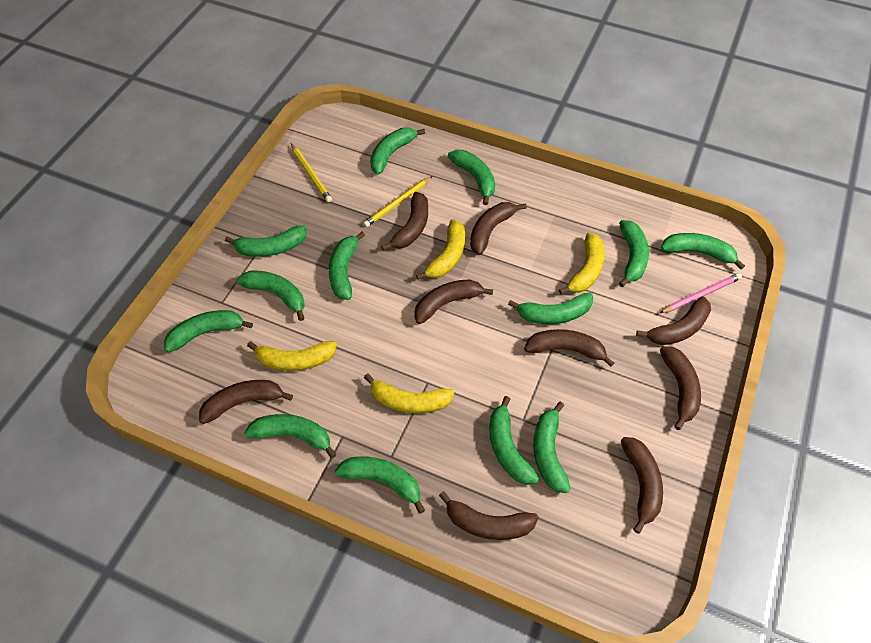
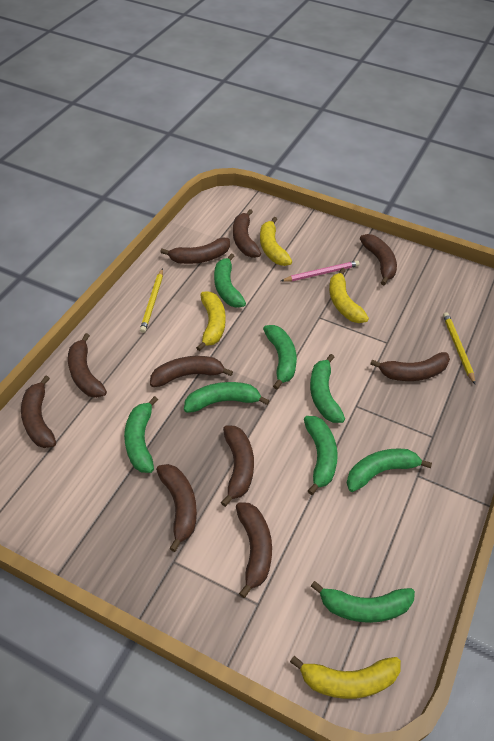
brown banana: [199,380,293,424] [381,192,428,251] [414,279,493,324] [439,491,539,540] [470,202,527,255] [524,329,614,367] [621,437,663,534] [636,296,711,345] [660,346,701,430] = 9 -> [21,375,56,448] [68,333,107,398] [150,356,233,387] [156,464,197,552] [160,238,230,264] [221,425,254,507] [233,209,261,258] [236,502,272,598] [360,234,397,285] [370,352,450,381] = 10
green banana: [164,310,253,352] [225,225,307,257] [236,271,305,321] [245,414,337,459] [328,231,365,300] [335,456,425,514] [370,128,425,175] [448,150,495,205] [489,396,539,485] [508,293,593,324] [533,402,571,493] [619,220,649,287] [661,233,745,269] = 13 -> [124,396,158,473] [184,382,270,413] [214,253,246,308] [263,325,297,390] [304,416,338,495] [310,354,345,423] [311,581,415,623] [347,448,432,492] = 8

